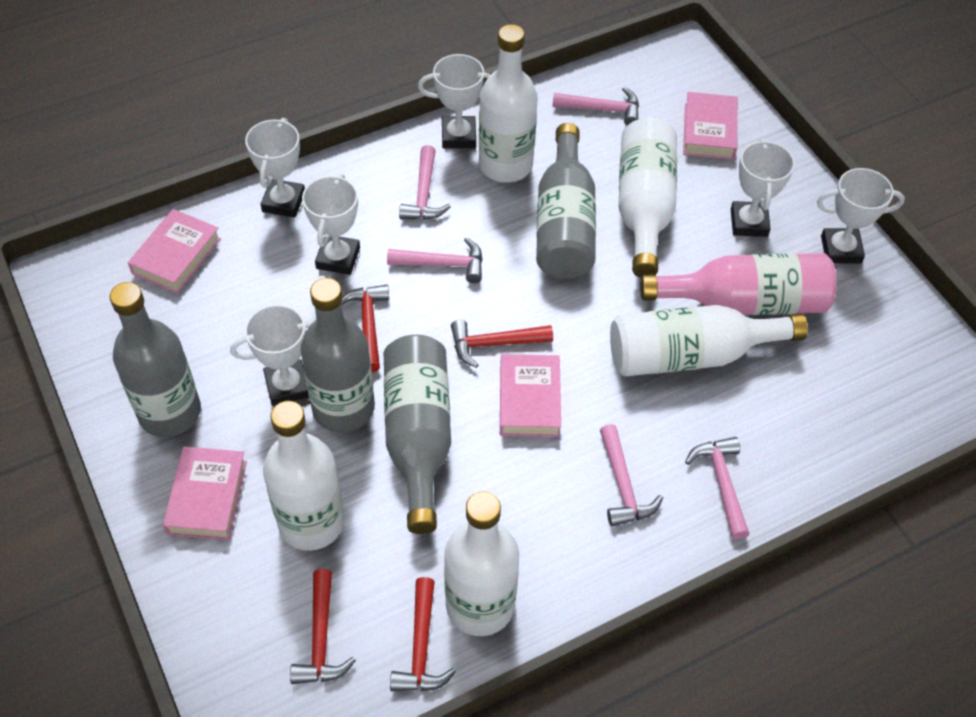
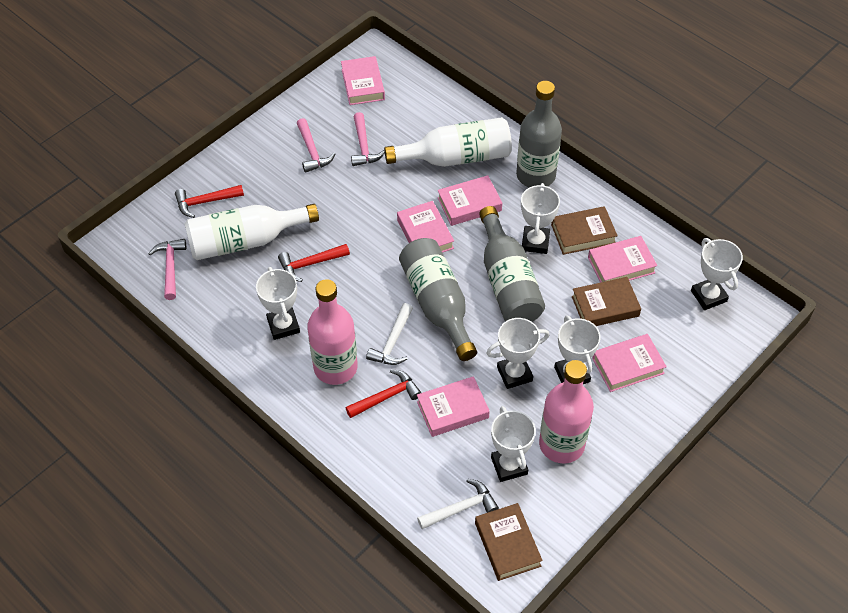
brown book: none = 0 -> [475,503,543,581] [551,206,618,255] [572,277,641,326] = 3
grey bottle: [110,282,201,437] [301,278,375,432] [384,335,451,534] [536,123,596,279] = 4 -> [399,238,477,361] [479,206,545,322] [516,81,562,187] = 3
pink book: [128,209,221,294] [163,447,247,540] [500,354,561,437] [683,92,738,160] = 4 -> [341,56,385,105] [397,201,454,253] [417,376,490,437] [438,175,502,226] [588,236,657,283] [592,334,667,392] = 6
pink bottle: [640,253,837,315] = 1 -> [307,279,358,385] [539,360,594,463] = 2
pink hammer: [387,237,483,283] [399,145,451,220] [552,87,639,125] [600,424,663,527] [685,437,749,539] = 5 -> [148,239,186,300] [297,118,335,173] [351,112,385,166] = 3
red hammer: [290,569,356,684] [341,284,389,373] [390,577,456,691] [451,320,553,368] = 4 -> [175,185,244,218] [278,244,350,282] [345,369,421,418] = 3
white bottle: [263,401,345,551] [444,491,519,636] [479,24,538,183] [610,305,808,377] [618,118,677,278] = 5 -> [185,204,319,260] [384,117,512,167] = 2
white hammer: none = 0 -> [366,303,413,365] [417,479,499,529] = 2

